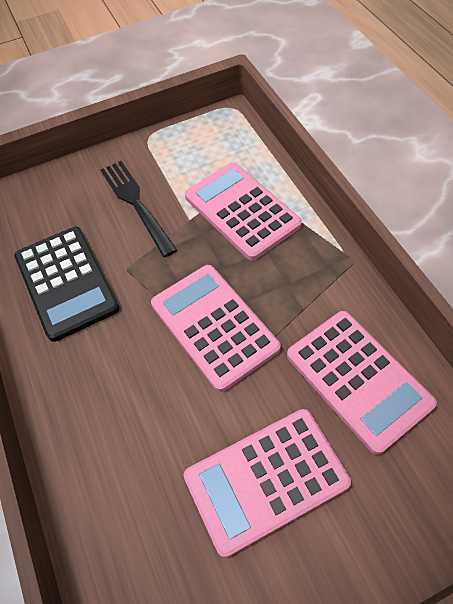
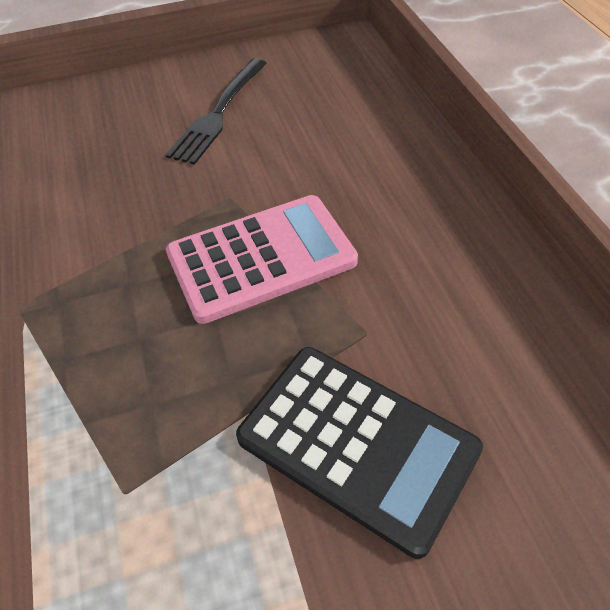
pink calculator: [151,265,281,392] [184,409,351,558] [185,163,302,261] [287,311,437,455] = 4 -> [166,195,358,324] = 1

